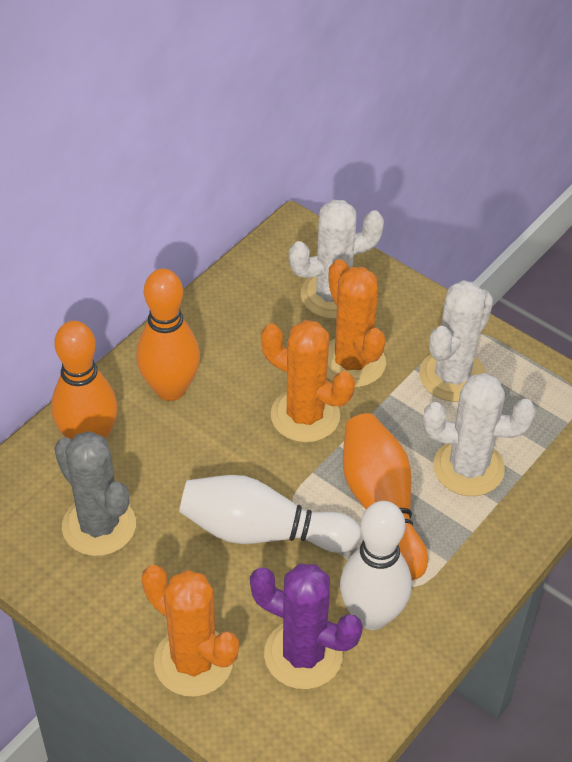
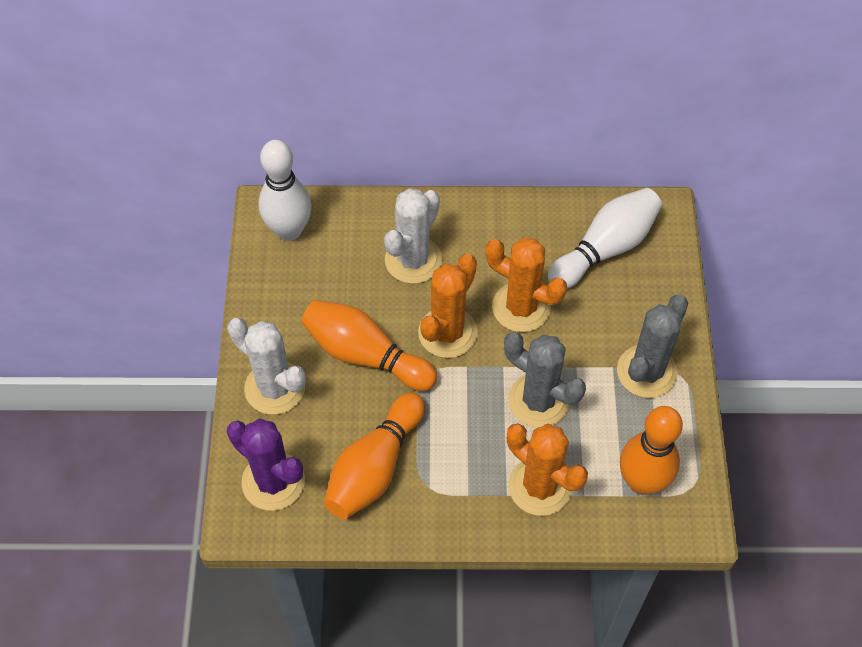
grey cactus: [54,431,136,556] = 1 -> [504,332,586,428] [617,295,688,398] = 2
white cactus: [289,200,384,319] [419,280,493,402] [423,373,536,496] = 3 -> [227,318,306,414] [384,188,442,284] = 2

